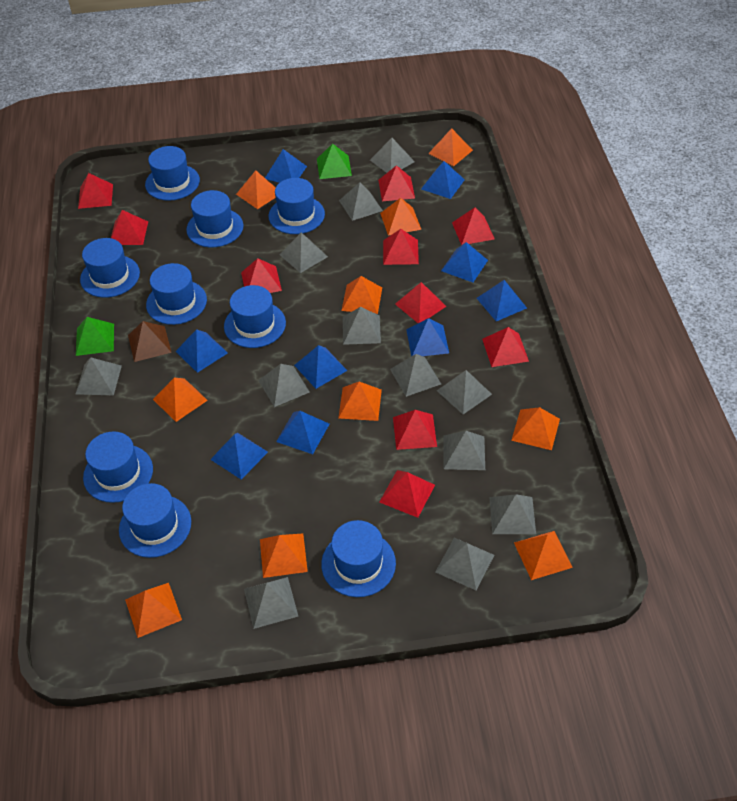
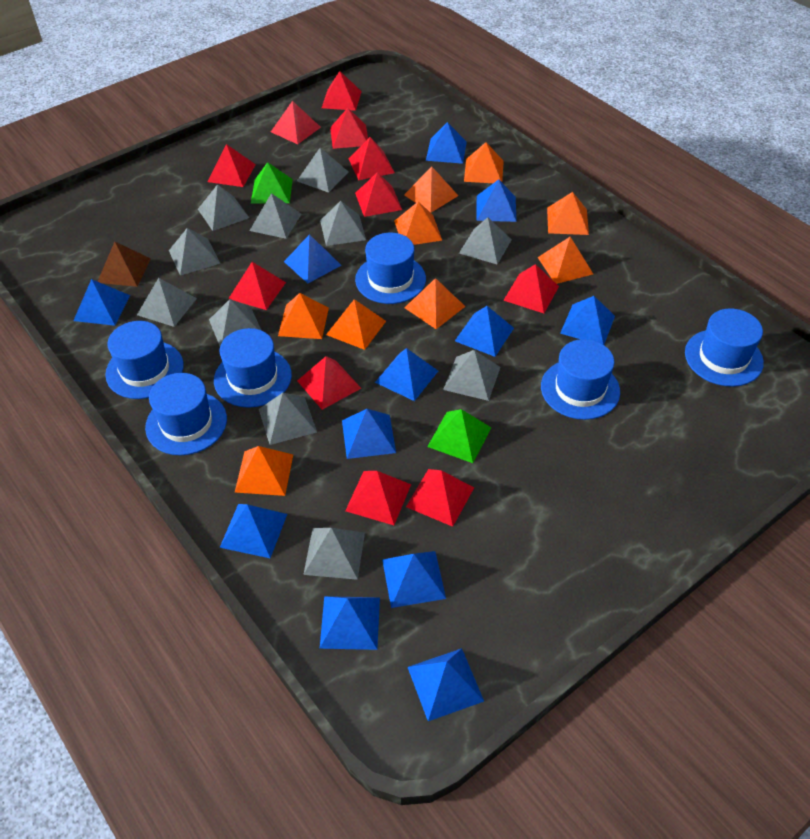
blue hat: [80,238,140,298] [83,431,153,503] [119,483,191,558] [145,146,200,201] [146,263,207,325] [187,190,243,247] [224,285,286,348] [268,178,325,234] [321,520,396,597] = 9 -> [105,321,184,399] [145,373,227,456] [214,328,292,408] [355,233,426,304] [541,339,620,420] [685,308,764,387] = 6
blue pyramid: [175,329,228,373] [210,433,268,479] [265,149,307,183] [276,411,329,454] [294,345,348,389] [406,318,449,356] [421,161,465,199] [441,242,488,282] [477,280,527,321] = 9 -> [73,279,130,326] [220,504,287,558] [284,234,342,283] [320,596,380,650] [342,409,396,459] [375,348,438,401] [382,551,446,608] [408,648,484,721] [426,122,467,164] [455,306,514,357] [477,179,517,222] [560,296,615,345] = 12
grey pyramid: [76,357,122,396] [244,577,298,629] [258,364,310,407] [279,232,328,273] [339,182,383,221] [343,307,381,345] [370,138,415,173] [390,354,441,397] [436,538,494,590] [437,370,492,414] [443,431,485,470] [489,494,536,534] = 12 -> [137,278,197,327] [169,228,221,276] [198,184,249,231] [209,299,262,346] [250,193,301,239] [259,393,317,445] [297,148,348,193] [303,528,365,580] [320,201,366,246] [443,350,500,401] [459,217,512,265] = 11
orange pyramid: [125,583,182,638] [153,378,208,422] [236,170,276,209] [260,534,308,578] [338,382,382,421] [341,276,382,314] [380,198,421,236] [428,128,473,166] [511,407,560,450] [514,531,573,580] = 10 -> [235,446,293,496] [278,293,329,339] [326,299,386,350] [394,201,443,245] [404,166,458,213] [404,278,466,329] [464,142,504,183] [537,237,593,284] [547,192,589,235] = 9
red pyramid: [78,173,113,209] [111,210,148,245] [241,258,282,293] [378,165,415,201] [379,470,435,518] [383,229,419,265] [393,410,437,450] [395,282,447,323] [452,207,495,245] [482,327,529,367] = 10 -> [207,144,256,187] [228,262,286,310] [271,101,321,144] [297,356,361,410] [322,71,362,111] [330,108,368,149] [345,471,411,525] [348,137,395,180] [355,172,402,217] [406,469,474,527] [503,264,559,313] = 11

